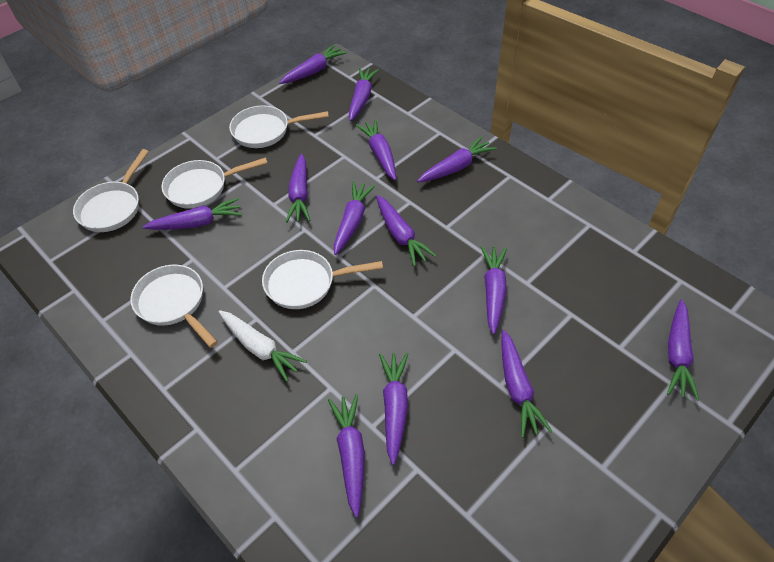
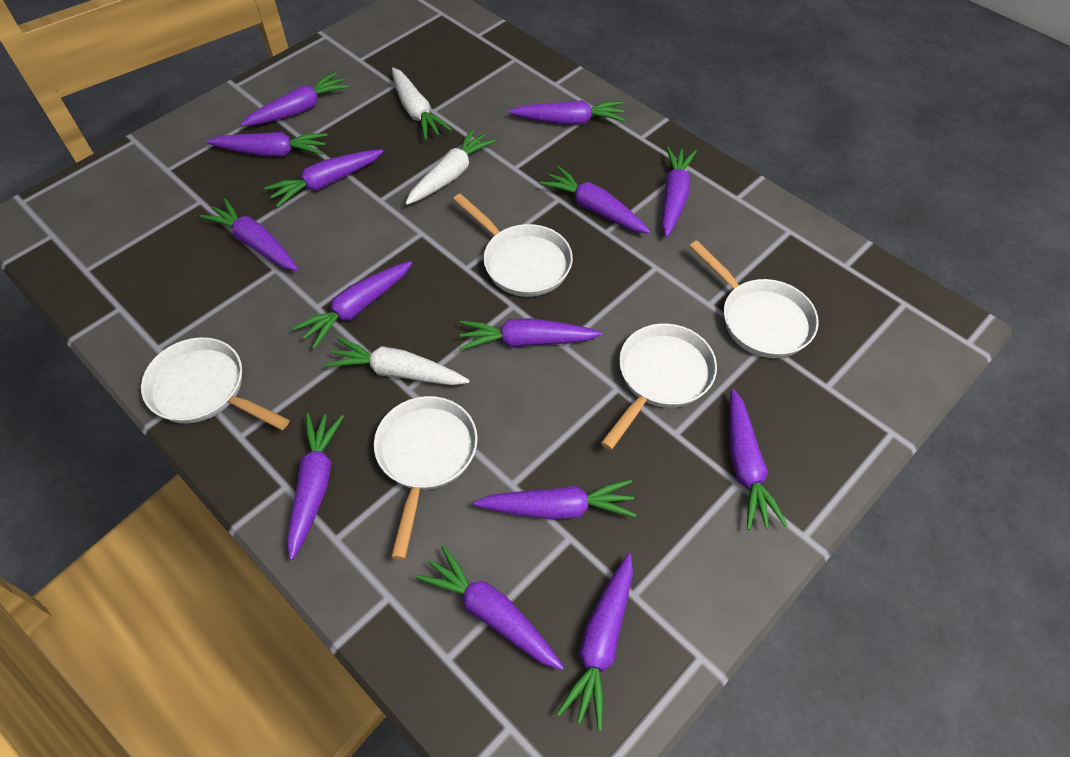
purple carrot: [143,198,242,230] [279,44,347,84] [286,154,311,223] [328,394,365,518] [334,181,376,255] [349,67,379,121] [356,119,396,180] [376,195,437,266] [379,353,408,465] [417,136,496,183] [481,246,507,335] [501,330,552,438] [667,300,699,401] = 13 -> [200,198,298,271] [206,132,328,156] [240,72,350,126] [264,150,383,208] [287,413,344,560] [292,261,412,349] [416,545,564,670] [459,318,601,350] [473,479,636,520] [509,100,625,125] [539,166,650,234] [557,554,633,730] [662,146,697,237] [729,389,788,530] = 14
white carrot: [219,310,307,382] = 1 -> [325,337,470,385] [392,67,452,140] [405,128,496,205] = 3

